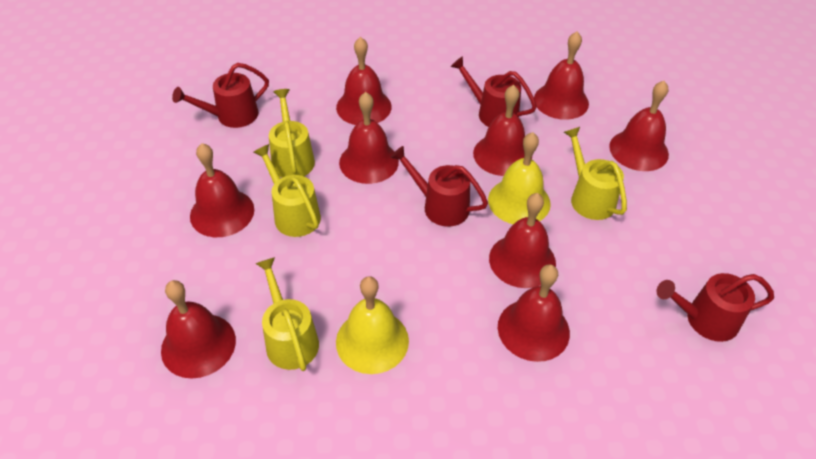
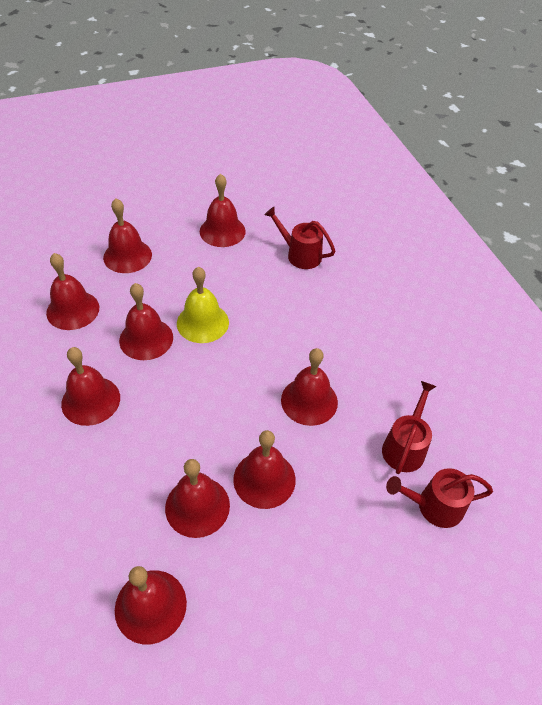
red watering can: [172,63,269,128] [390,146,488,227] [451,56,537,127] [656,273,774,342] = 4 -> [264,207,335,269] [382,381,437,474] [386,468,493,528] = 3
yellow bell: [336,276,409,374] [488,132,551,224] = 2 -> [177,267,229,343] = 1
yellow watering can: [254,144,321,237] [255,257,319,371] [269,89,315,178] [564,127,627,220] = 4 -> none = 0

